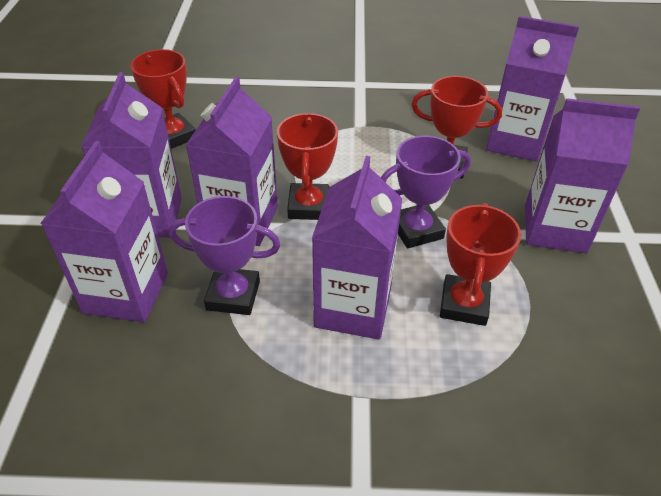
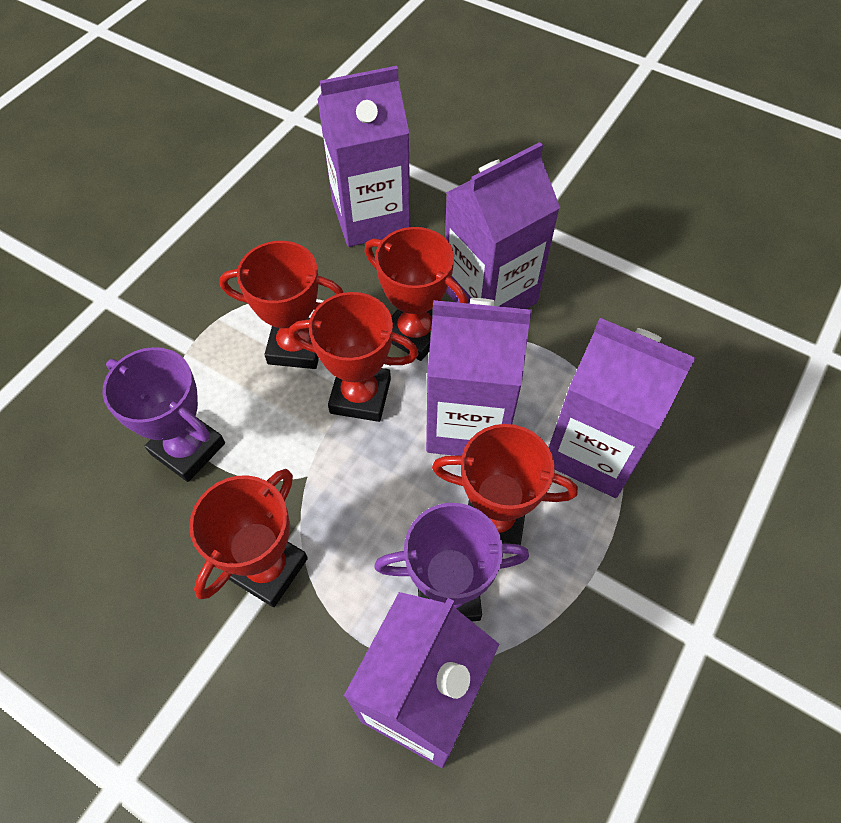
purple carton: [40,141,168,322] [81,72,182,238] [185,77,278,246] [312,156,402,340] [486,16,579,162] [525,98,640,253] = 6 -> [317,66,410,247] [344,592,499,768] [426,298,532,456] [445,142,560,309] [549,318,696,498] = 5
red trophy: [130,49,196,149] [277,113,338,220] [411,76,502,179] [440,203,521,326] = 4 -> [189,469,308,607] [219,241,344,369] [289,292,419,422] [365,227,467,361] [432,424,578,545] = 5

